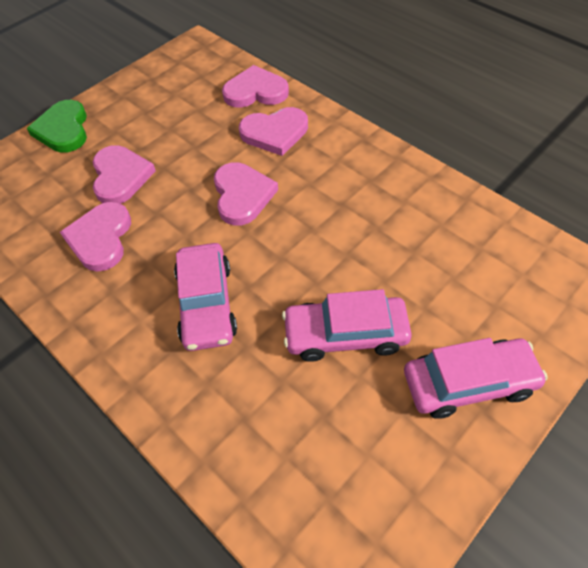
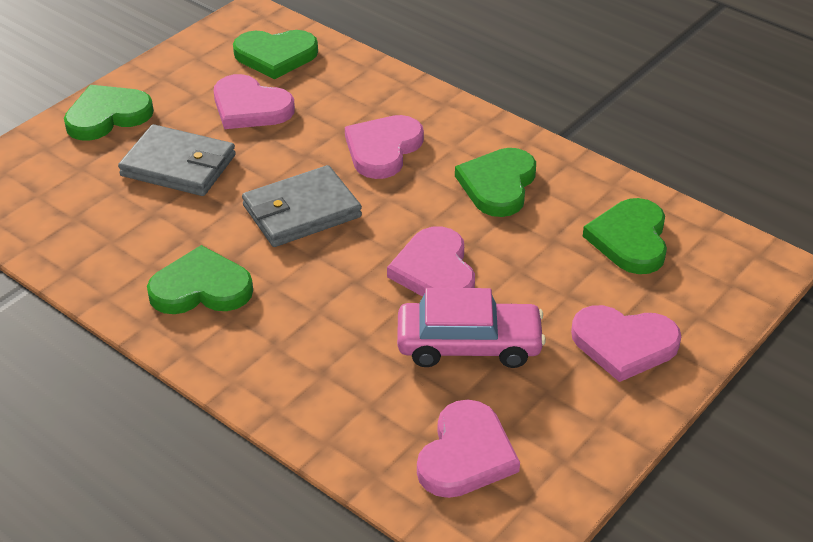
green heart: [27,100,87,153] = 1 -> [64,85,154,141] [147,245,253,314] [233,30,318,79] [455,148,536,217] [583,198,667,274] = 5
grey wallet: none = 0 -> [118,124,236,196] [242,165,362,247] = 2
pink car: [174,243,237,351] [282,289,412,362] [404,338,547,418] = 3 -> [397,288,546,368] = 1

